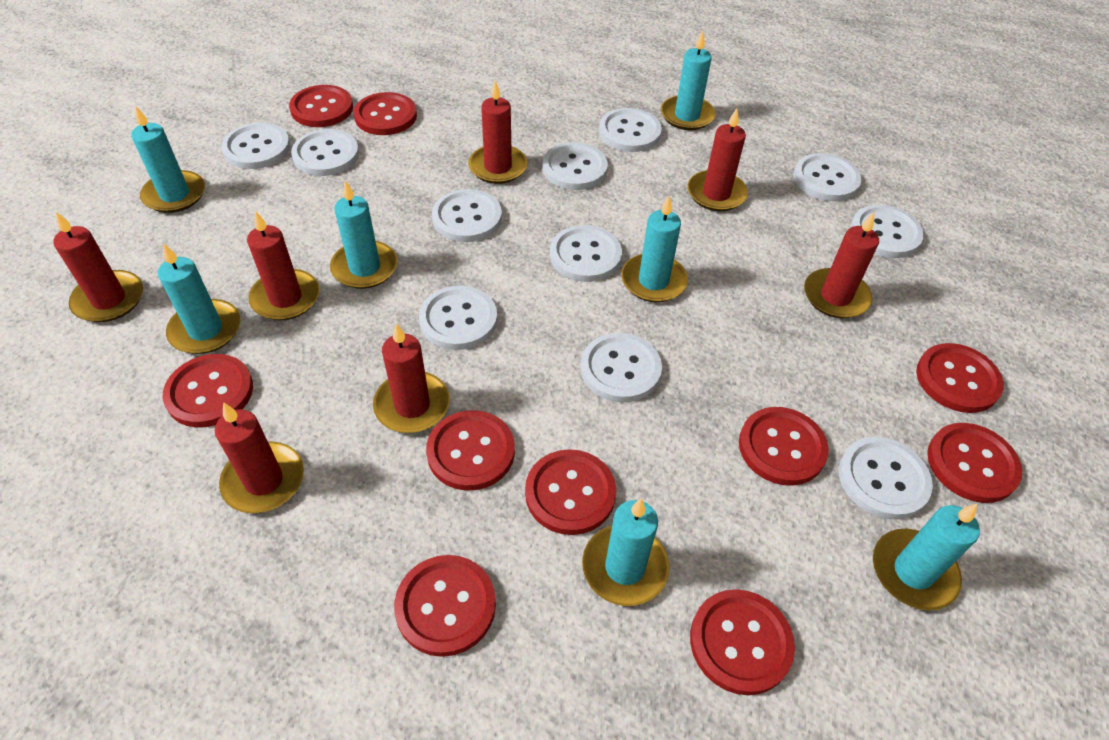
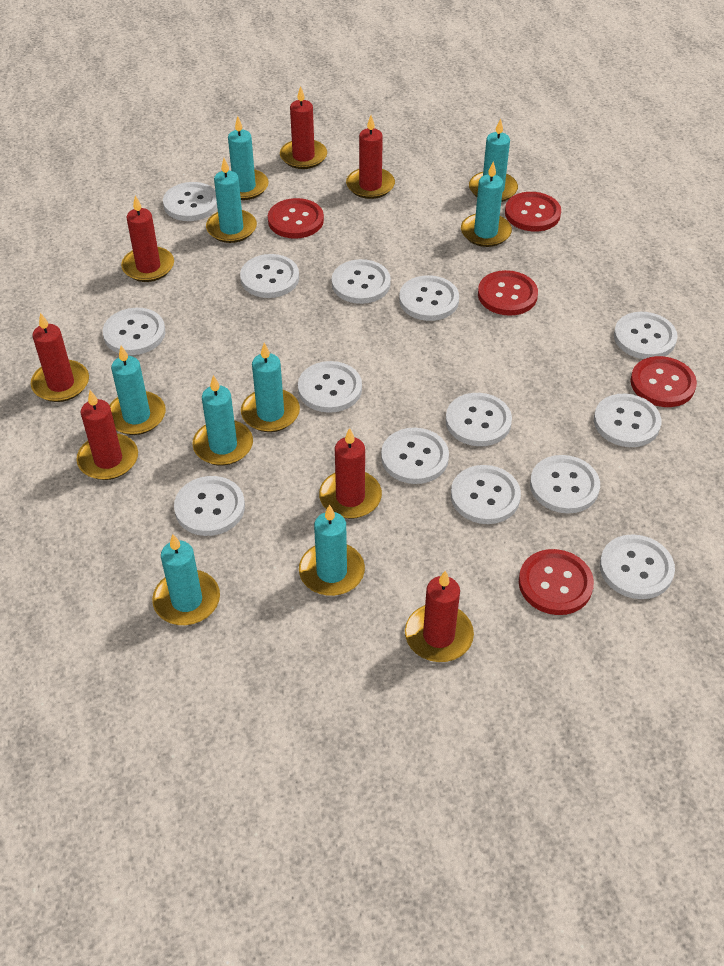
red button: [163,354,253,428] [289,85,353,127] [354,92,417,135] [394,555,496,657] [426,410,515,491] [525,449,616,535] [690,589,795,695] [739,407,829,486] [916,343,1004,413] [927,423,1022,503] = 10 -> [268,198,324,239] [478,270,538,316] [505,192,561,232] [519,549,594,615] [631,356,697,407] = 5
turquoise candle: [131,106,205,213] [158,243,241,354] [330,180,398,289] [582,498,670,606] [621,196,688,302] [661,31,715,130] [873,504,980,610] = 7 -> [110,346,166,435] [152,534,220,625] [192,375,253,466] [206,158,257,243] [228,116,269,200] [241,343,300,432] [299,504,365,596] [461,161,512,247] [469,118,518,202] = 9
white button: [222,123,290,169] [291,129,359,176] [419,286,497,350] [432,189,502,242] [542,142,608,190] [550,225,622,282] [580,333,662,402] [599,108,662,152] [793,153,862,201] [839,437,933,519] [850,205,924,258] = 11 -> [103,308,165,355] [163,182,217,221] [174,476,245,536] [240,254,299,298] [298,361,362,413] [332,259,391,304] [381,428,449,484] [399,275,459,321] [446,393,512,446] [451,465,521,524] [530,455,600,514] [594,394,661,447] [600,534,675,599] [614,312,678,359] = 14

